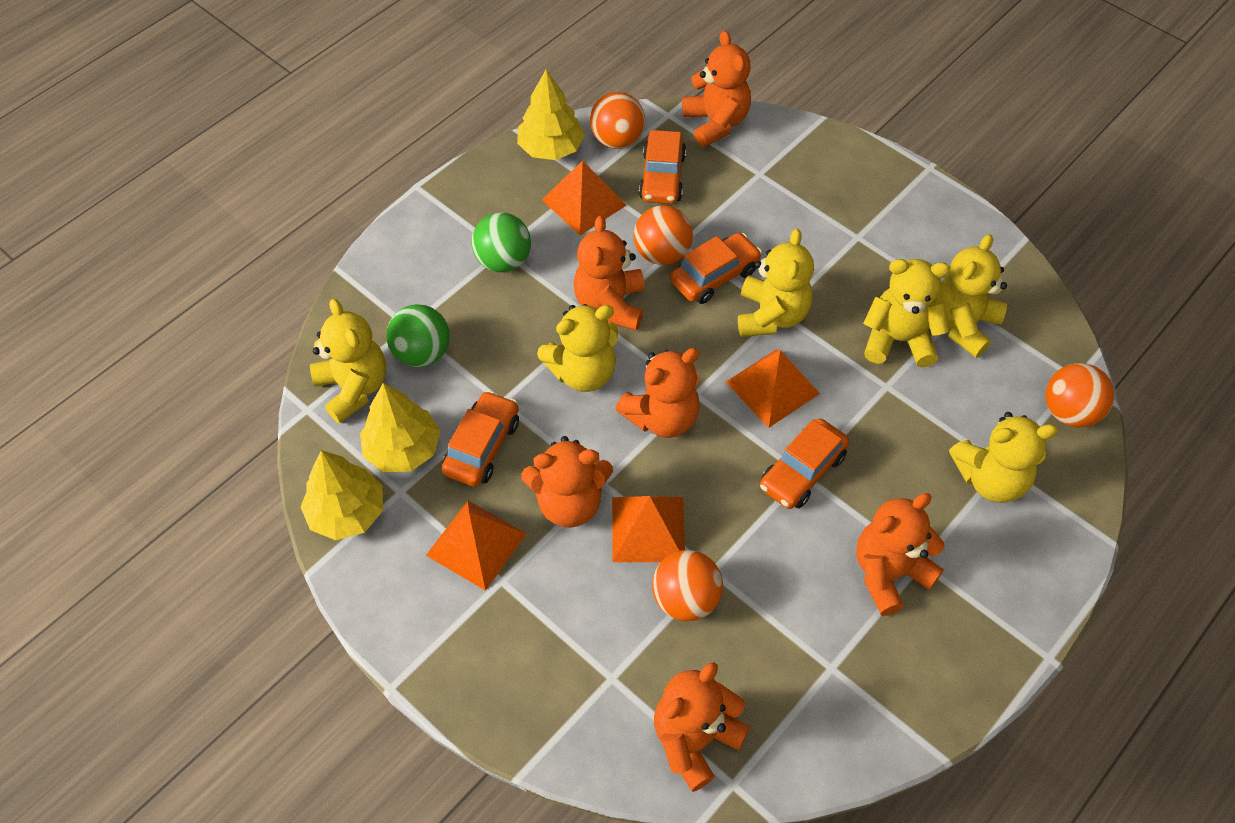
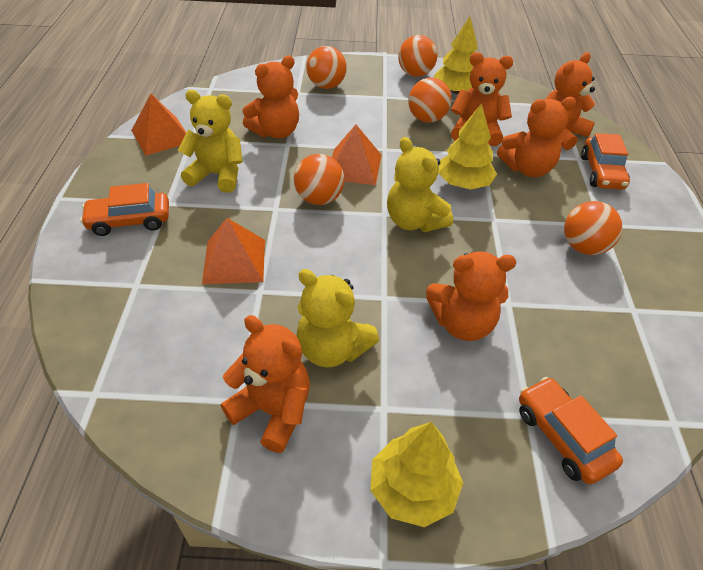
green ball: [386,304,450,367] [471,212,531,272] = 2 -> none = 0
orange ball: [590,92,645,149] [634,205,693,265] [652,550,723,621] [1045,363,1114,428] = 4 -> [294,154,344,205] [306,46,347,89] [398,35,438,77] [408,78,452,123] [564,201,622,255] = 5
orange car: [442,391,519,487] [639,130,686,204] [670,233,762,304] [760,418,849,509] = 4 -> [80,183,169,236] [519,377,623,485] [581,133,630,190] = 3
orange pyramid: [426,501,526,591] [542,161,627,235] [612,496,685,562] [726,349,820,428] = 4 -> [131,94,186,156] [202,218,265,284] [332,125,382,185] = 3
yellow teddy bear: [310,299,386,424] [537,304,618,392] [738,229,814,337] [863,259,950,367] [934,234,1007,358] [949,412,1058,503] = 6 -> [178,90,243,193] [296,269,379,368] [387,137,453,232] = 3

